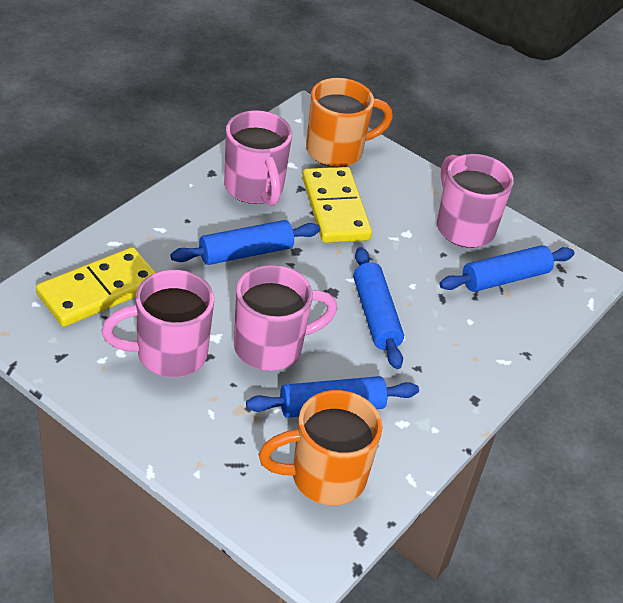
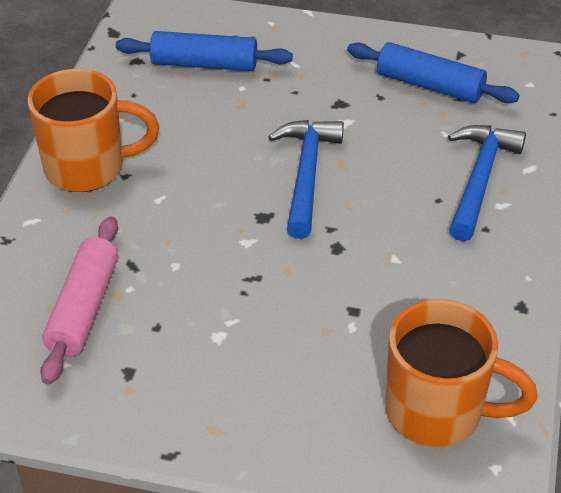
blue hammer: none = 0 -> [268,120,344,239] [448,125,526,241] = 2
blue rolling pin: [170,220,320,265] [246,376,419,418] [353,247,404,369] [439,245,574,292] = 4 -> [116,31,293,71] [347,42,519,103] = 2
pink mug: [101,270,214,377] [224,110,292,206] [234,265,337,371] [437,154,514,248] = 4 -> none = 0
pink rolling pin: none = 0 -> [40,216,118,385] = 1
yellow domino: [36,247,156,327] [302,167,372,243] = 2 -> none = 0

